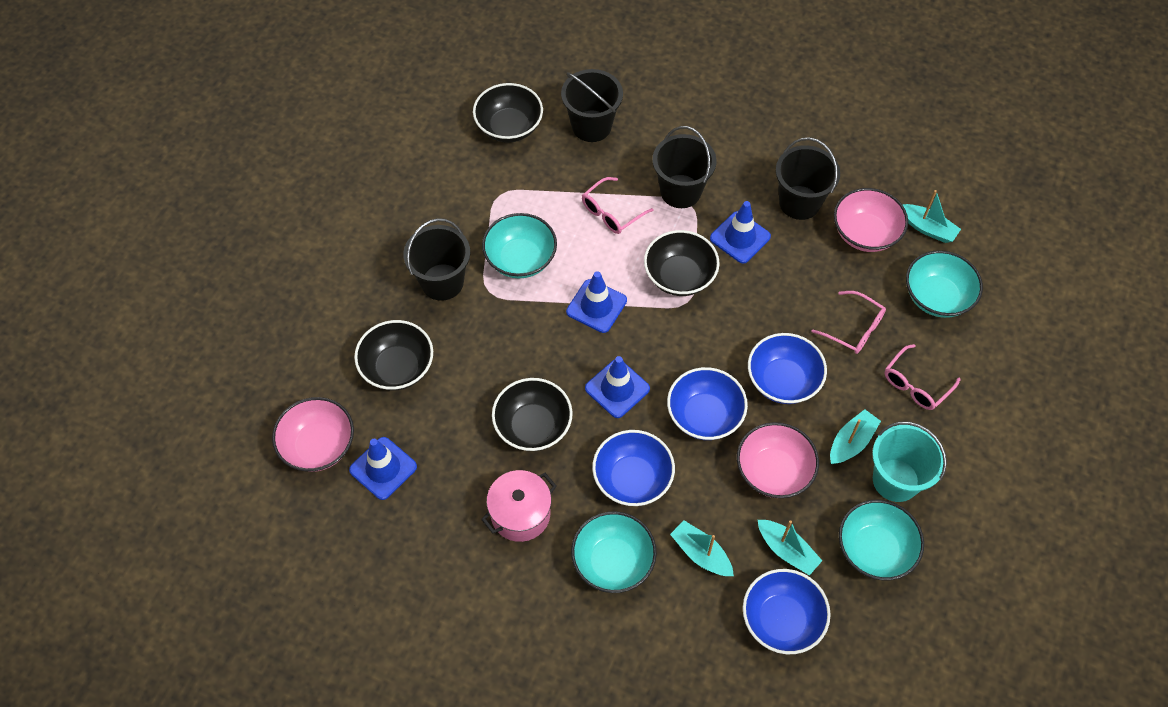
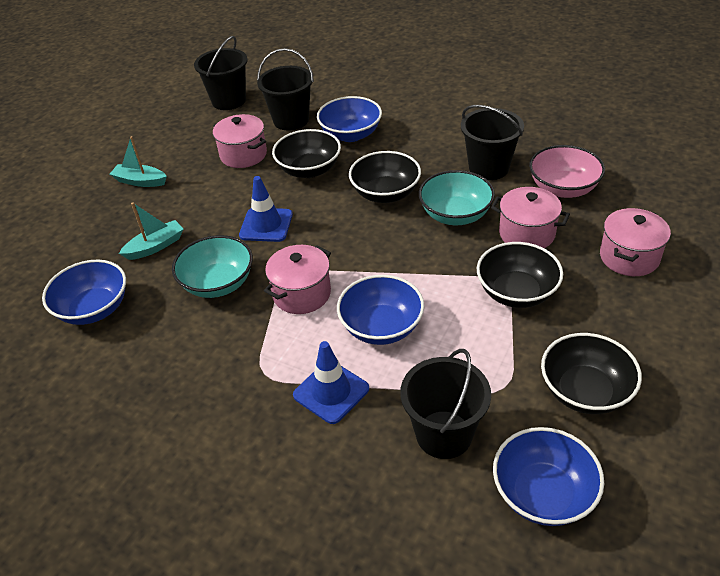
blue traffic cone: [349,437,417,500] [566,271,627,333] [585,356,650,418] [710,201,771,264] = 4 -> [239,176,293,242] [293,341,369,424] = 2
pink bowl: [272,397,354,472] [737,422,819,498] [834,188,908,252] = 3 -> [529,145,605,198] = 1
pink glasses: [582,177,653,234] [811,291,886,354] [884,344,961,410] = 3 -> none = 0
pink pot: [481,470,557,542] = 1 -> [213,114,267,168] [264,245,331,314] [491,187,570,248] [600,208,671,276] = 4
turquoise boat: [670,520,734,576] [758,520,822,576] [830,409,881,464] [902,190,961,243] = 4 -> [110,136,167,187] [119,202,183,260] = 2
turquoise bowl: [482,213,557,278] [571,511,657,593] [839,500,924,581] [906,250,983,318] = 4 -> [172,235,253,298] [419,170,495,225] = 2
turquoise bucket: [872,421,947,502] = 1 -> none = 0

